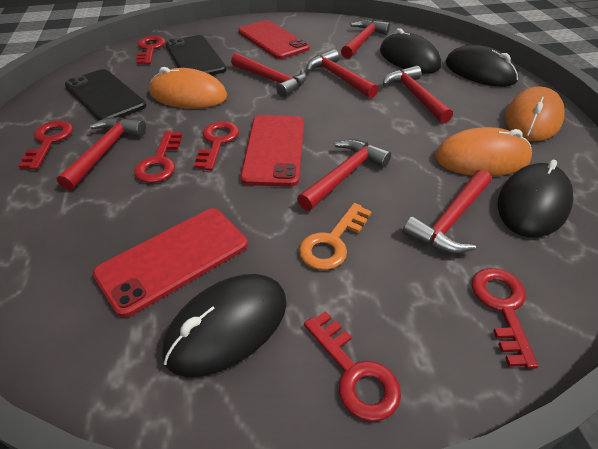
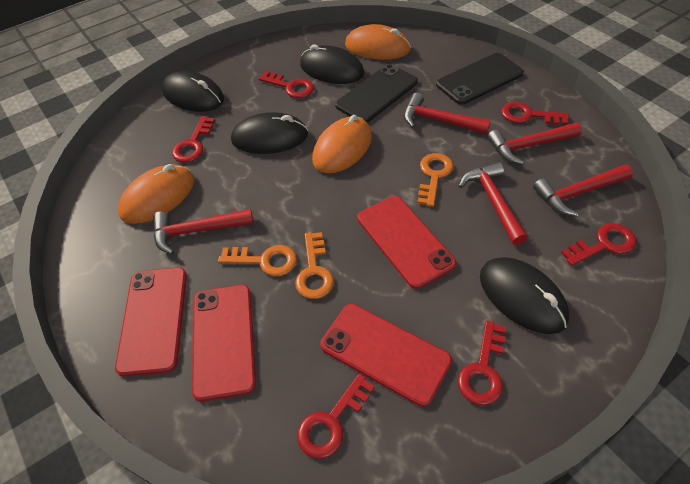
orange key: [299,203,372,270] = 1 -> [218,245,297,276] [295,232,334,299] [417,153,454,207] = 3
red hammer: [57,117,146,190] [231,53,307,97] [297,139,391,211] [306,49,379,98] [341,20,390,59] [383,66,453,123] [403,169,492,254] = 7 -> [153,209,254,255] [404,93,491,134] [459,162,528,245] [487,123,582,165] [533,165,633,217] = 5
red phone: [93,208,248,318] [238,20,310,59] [240,115,304,187] = 3 -> [115,267,187,377] [192,285,256,402] [320,304,452,407] [357,196,457,289] = 4

